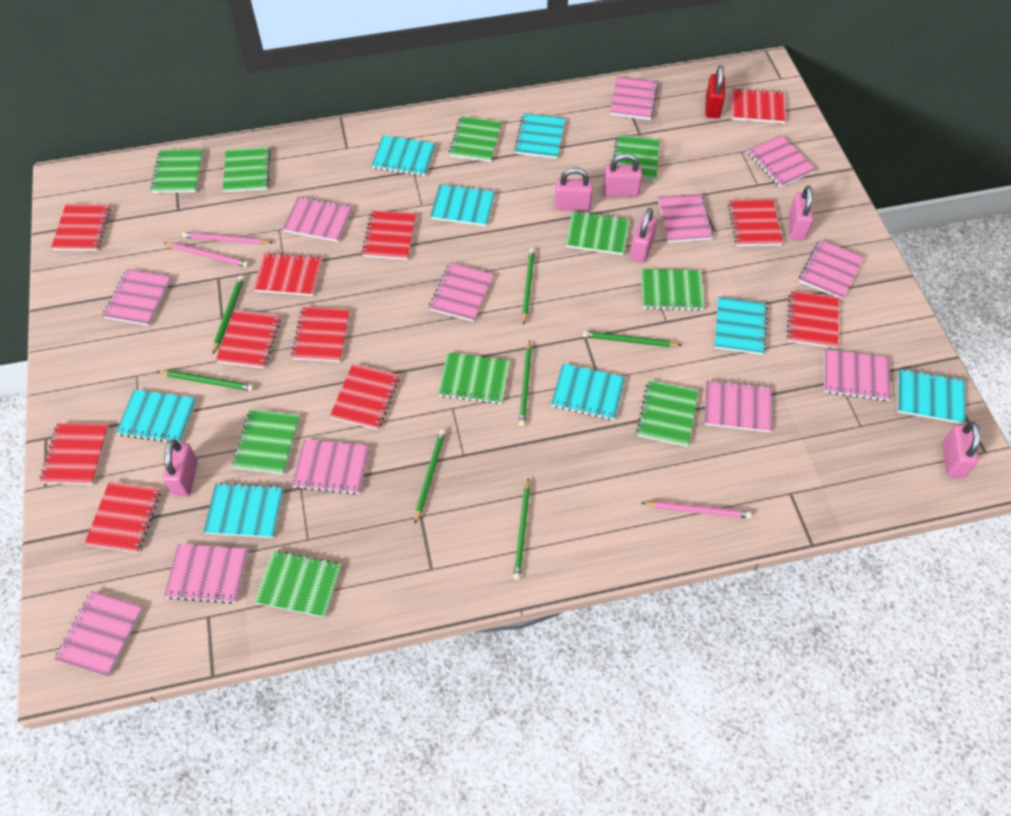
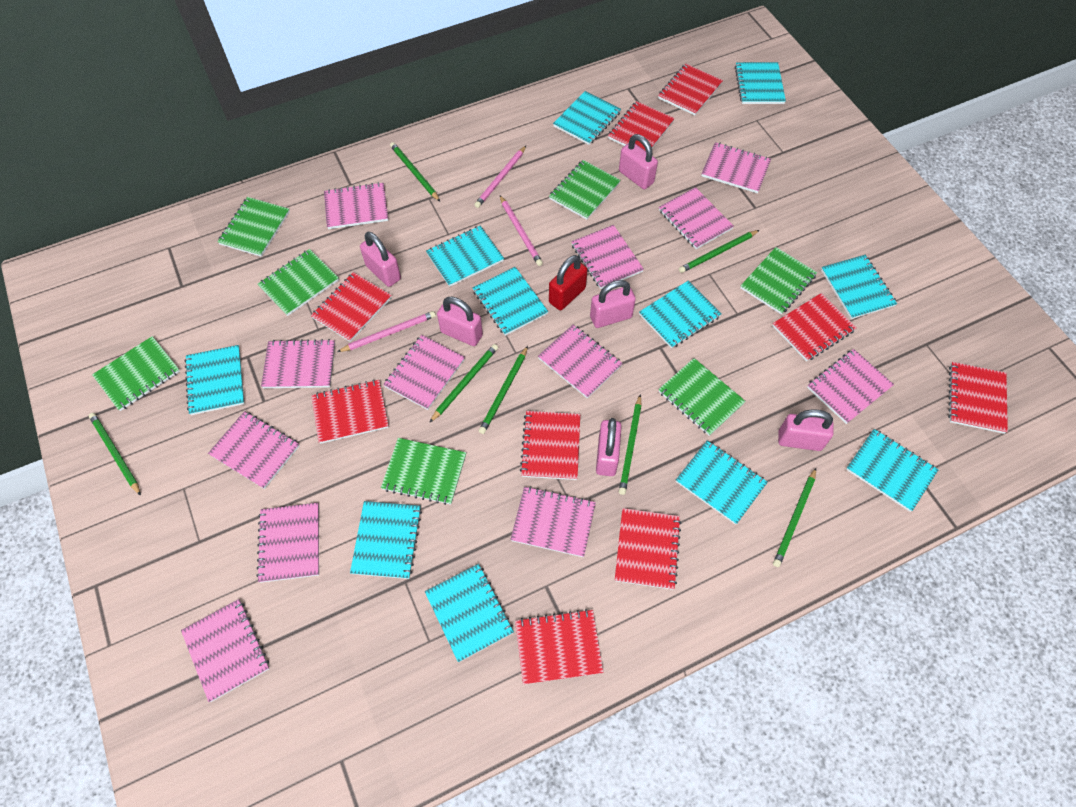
green notebook: [151,149,203,193] [223,147,271,192] [232,409,300,474] [254,550,341,618] [438,353,510,404] [449,116,502,162] [565,210,629,255] [613,135,660,181] [637,380,698,447] [641,269,704,311] = 10 -> [92,336,180,411] [217,197,290,257] [258,249,339,316] [381,438,466,505] [549,160,621,220] [658,358,746,436] [740,247,817,315] = 7
red notebook: [40,423,109,485] [51,204,111,251] [84,481,161,553] [216,310,281,368] [253,252,322,296] [291,307,350,362] [330,364,400,430] [362,210,416,260] [728,199,783,246] [731,88,786,123] [787,291,839,349] = 11 -> [311,272,392,342] [311,380,389,444] [515,609,603,684] [520,411,580,480] [608,101,675,151] [615,508,681,590] [658,64,723,115] [772,293,857,361] [948,362,1008,434] = 9
turquoise notebook: [116,390,196,443] [204,482,283,538] [371,136,436,176] [430,183,495,226] [514,113,565,159] [551,363,625,420] [715,297,768,355] [897,369,966,424] = 8 -> [185,345,245,415] [350,501,422,579] [425,564,514,662] [426,226,504,287] [473,267,548,336] [553,91,621,145] [639,281,722,349] [676,440,768,525] [735,62,786,104] [821,255,897,319] [846,429,938,512] = 11

